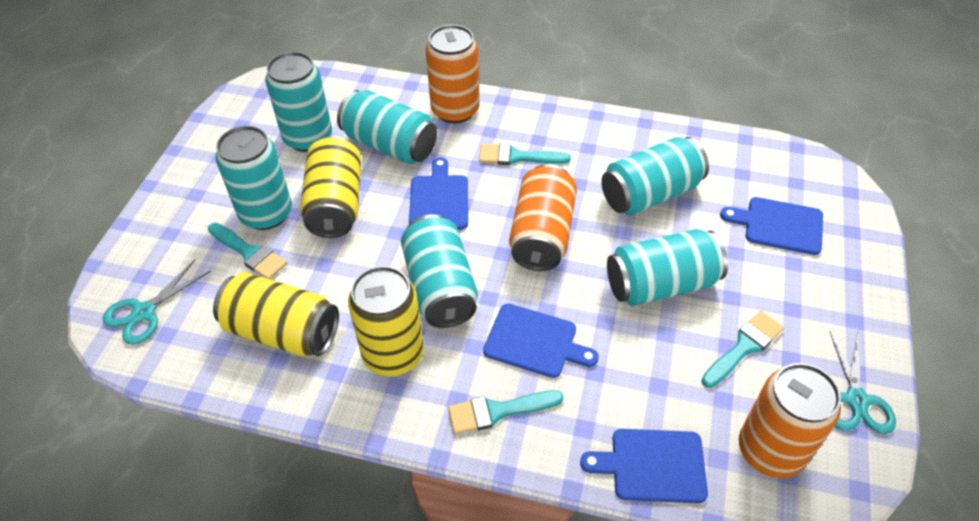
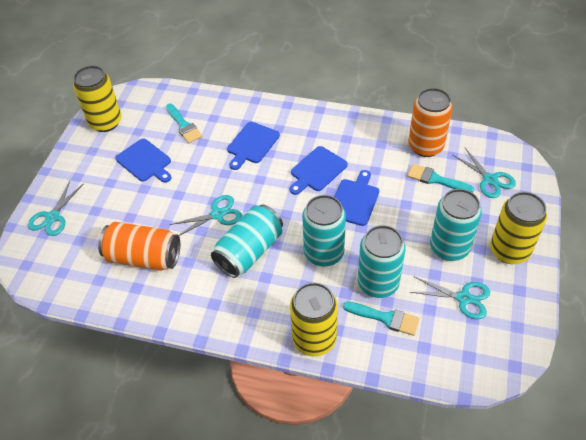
orange can: [425,25,480,124] [509,164,577,271] [739,363,841,478] = 3 -> [98,222,180,271] [408,88,453,157] = 2
turquoise brush: [208,223,287,279] [448,390,564,434] [479,143,571,165] [701,311,784,388] = 4 -> [166,104,203,143] [343,302,419,336] [407,164,474,193] = 3
turquoise can: [215,126,292,230] [265,52,332,152] [337,90,437,164] [401,214,478,328] [601,137,709,215] [607,229,728,306] = 6 -> [211,205,283,278] [302,195,346,267] [358,225,406,298] [430,189,482,261] = 4
turquoise scissors: [103,260,211,345] [829,330,896,434] = 2 -> [28,181,84,236] [170,195,242,236] [410,277,490,319] [453,148,516,198] = 4

